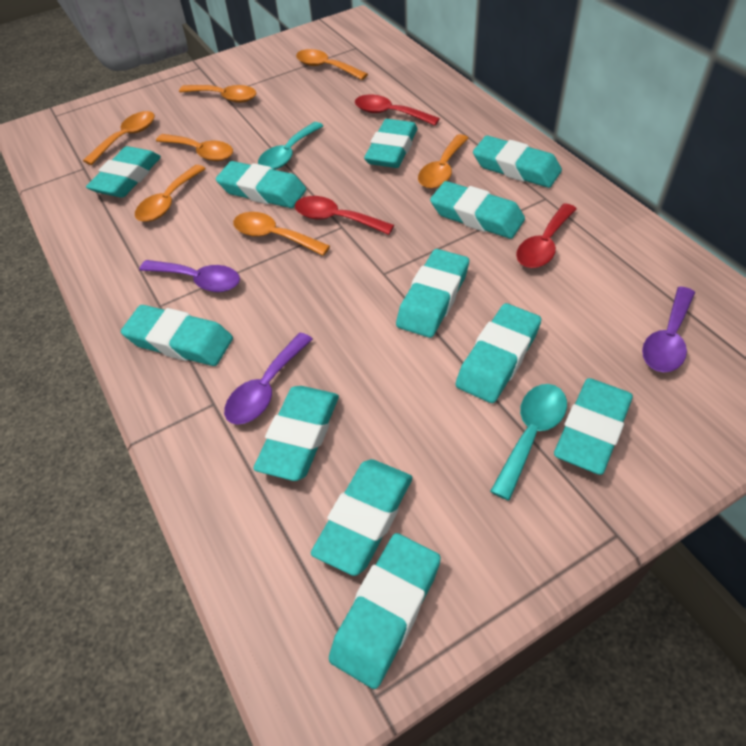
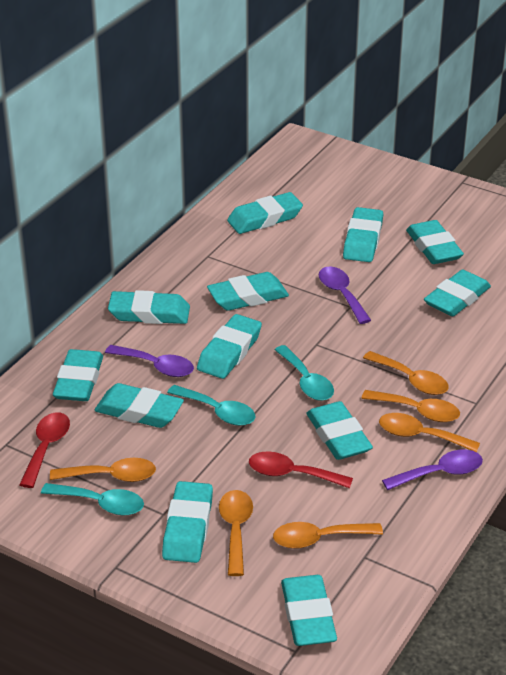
orange spoon: [83,111,155,165] [135,165,206,222] [156,134,233,161] [179,85,256,103] [233,212,330,256] [296,49,368,80] [418,134,469,189] = 7 -> [50,458,156,482] [219,490,253,576] [273,522,383,549] [361,390,460,422] [363,351,449,395] [379,413,480,452] = 6
red spoon: [295,196,394,235] [355,95,440,126] [516,203,577,268] = 3 -> [19,412,70,488] [249,451,353,488] = 2
turquoise spoon: [258,122,323,170] [490,384,567,501] = 2 -> [41,483,144,515] [167,385,255,426] [275,345,334,401] = 3

